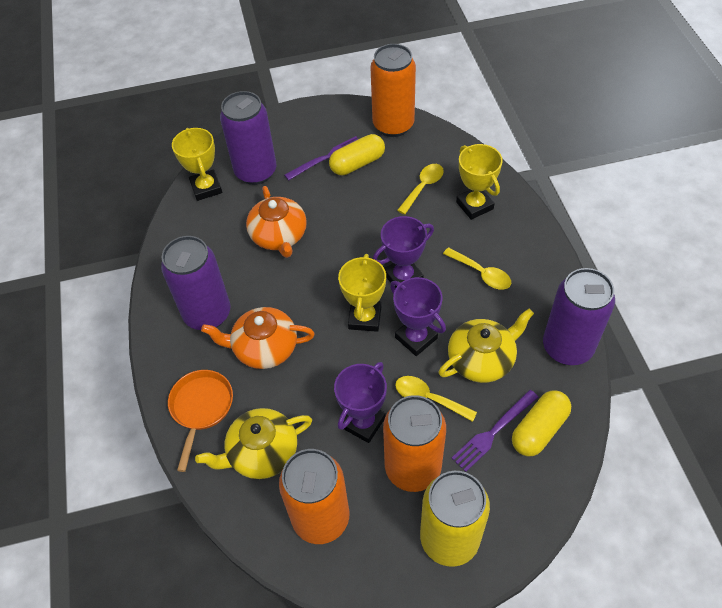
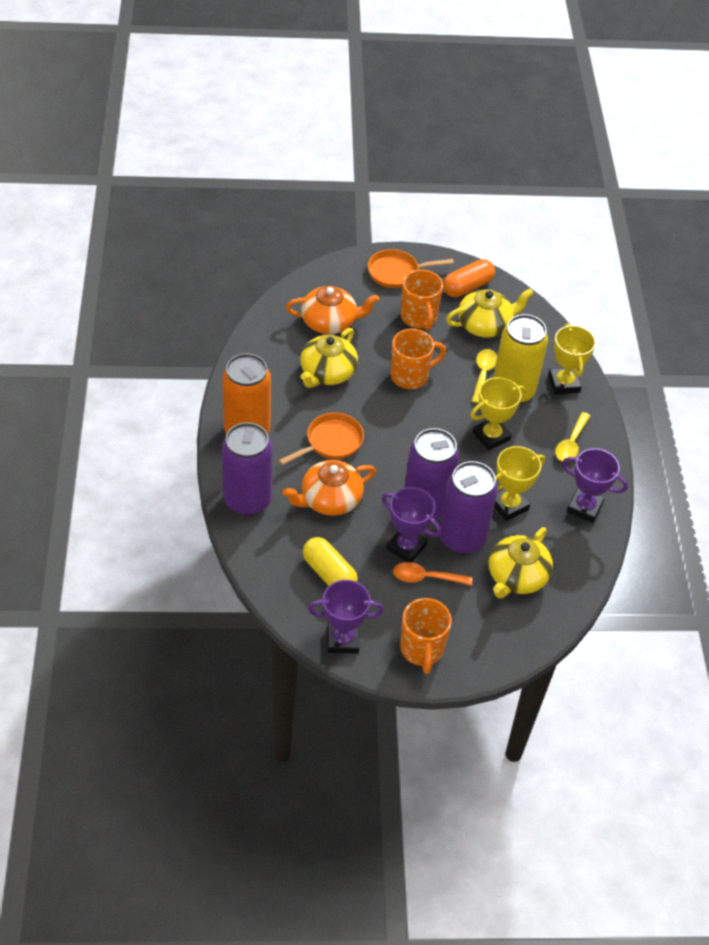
orange can: [279,449,349,544] [370,44,416,137] [383,395,446,492] = 3 -> [222,353,271,434] = 1
orange capsule: none = 0 -> [443,259,495,297] = 1
orange mug: none = 0 -> [390,329,446,389] [400,598,452,674] [401,270,443,330] = 3
orange pan: [168,370,233,472] = 1 -> [279,413,364,465] [368,249,454,288] = 2
orange spoon: none = 0 -> [393,562,472,586] = 1
purple fork: [284,136,358,181] [451,390,538,472] = 2 -> none = 0
yellow capsule: [329,134,385,175] [512,390,571,456] = 2 -> [303,537,358,586] = 1
yellow spoon: [395,376,477,422] [397,164,444,215] [443,247,511,290] = 3 -> [472,349,497,404] [555,412,590,462] = 2
yellow teapot: [195,408,312,479] [439,309,534,383] = 2 -> [300,328,358,388] [446,288,534,338] [489,527,553,598] = 3

